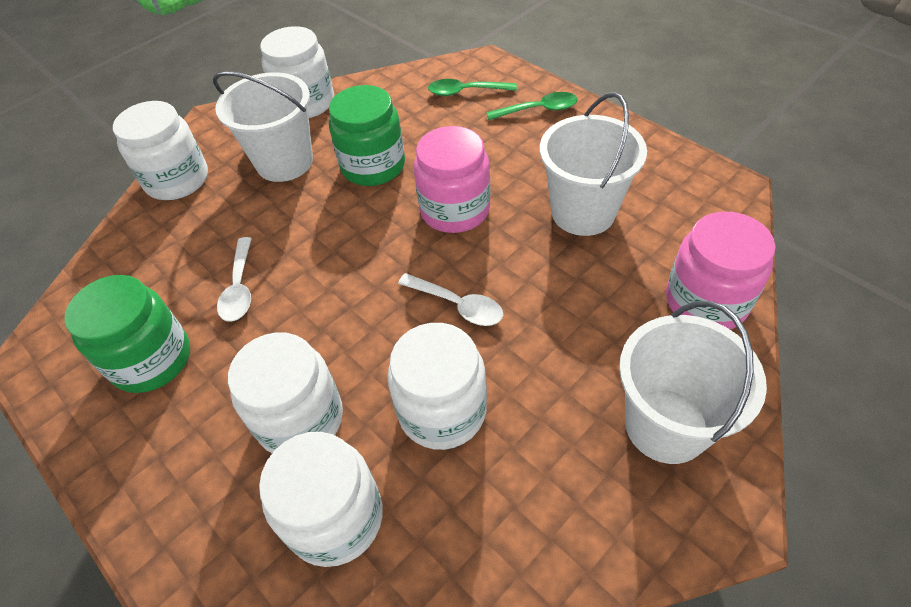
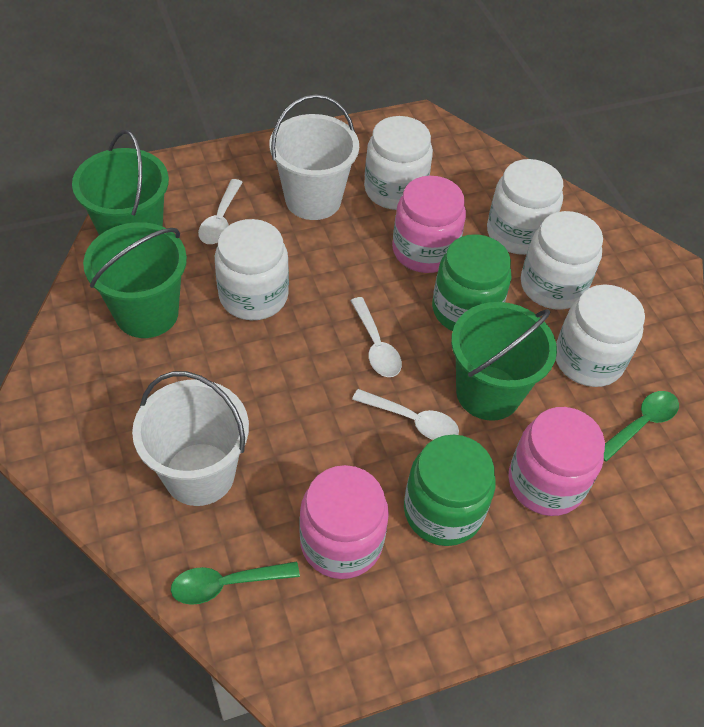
green bucket: none = 0 -> [72,130,169,235] [83,222,187,338] [451,302,557,421] = 3
pink jar: [414,126,491,233] [666,211,776,329] = 2 -> [299,465,389,579] [392,176,466,273] [508,407,605,516] = 3
white bucket: [213,71,313,182] [540,92,647,236] [619,301,767,464] = 3 -> [132,371,249,506] [269,94,359,220] = 2
white spoon: [217,237,252,322] [398,273,503,326] = 2 -> [198,179,243,244] [350,297,402,377] [352,389,459,440] = 3

